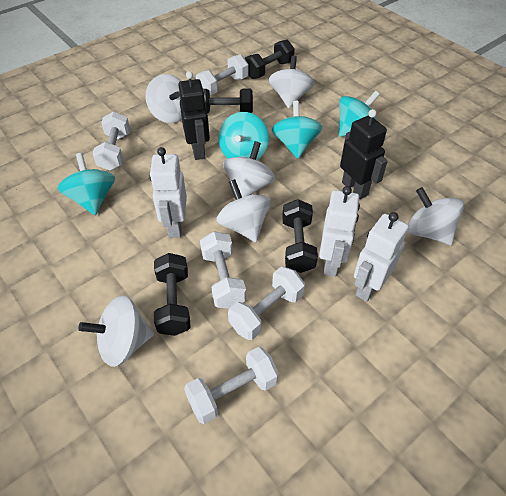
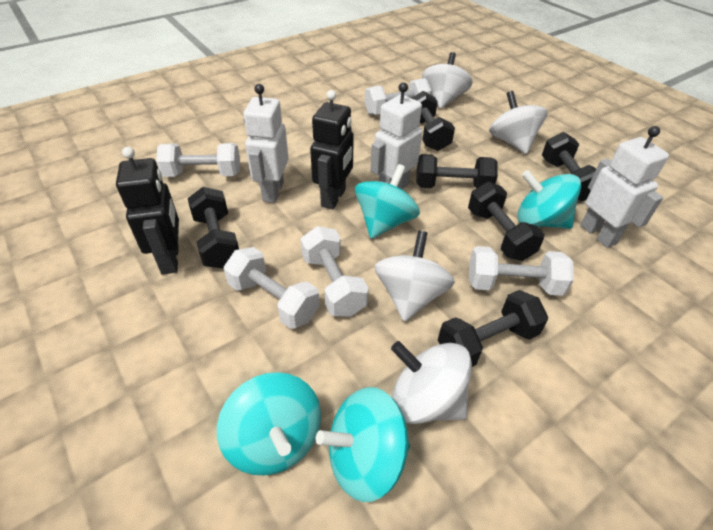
black dumbbell: [154,253,190,336] [204,88,253,114] [245,40,295,79] [282,199,318,273] = 4 -> [188,187,239,269] [412,91,455,151] [416,154,498,188] [438,290,548,367] [468,182,545,261] [542,132,596,201] = 6
white spinning top: [78,296,154,367] [145,74,182,123] [216,179,271,242] [223,141,275,197] [269,56,314,108] [408,187,464,245] = 6 -> [374,231,455,322] [391,341,472,424] [422,52,473,109] [489,91,548,154] = 4

